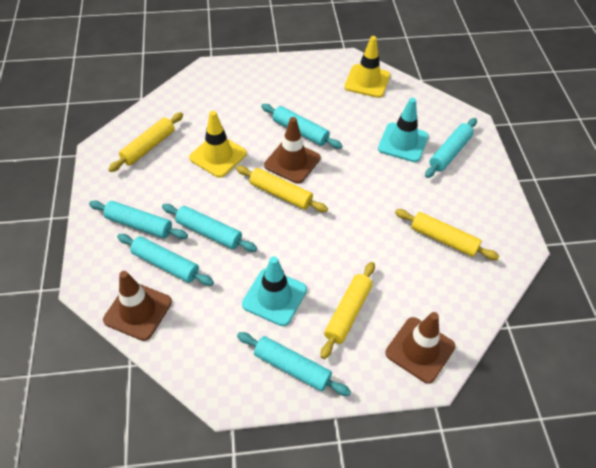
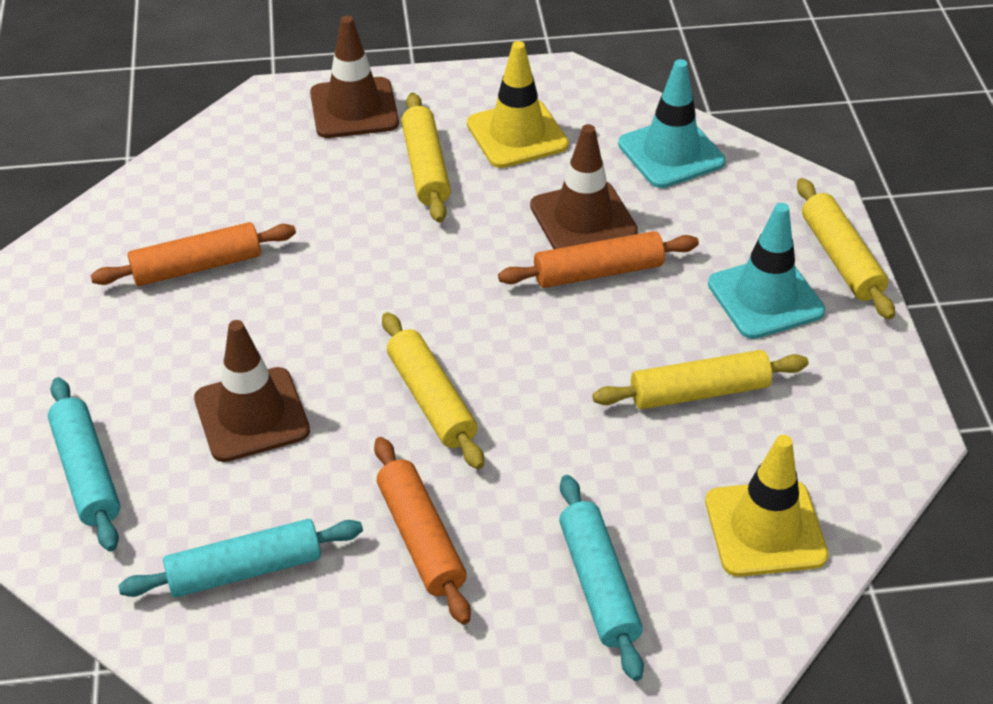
orange rolling pin: none = 0 -> [90,222,296,286] [374,437,471,625] [498,231,699,288] = 3
turquoise rolling pin: [89,200,188,239] [117,234,214,286] [162,204,257,252] [237,332,351,396] [261,104,342,149] [425,118,477,178] = 6 -> [48,377,120,552] [118,519,363,598] [559,475,644,681] = 3

